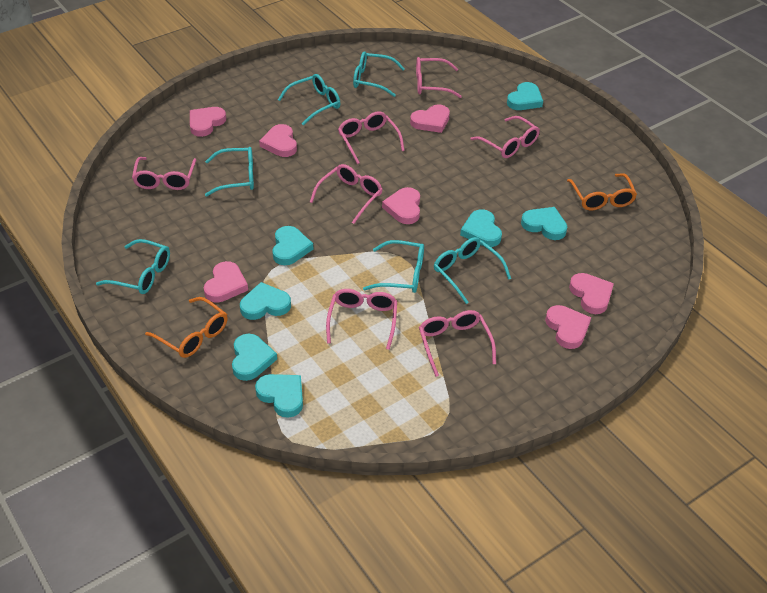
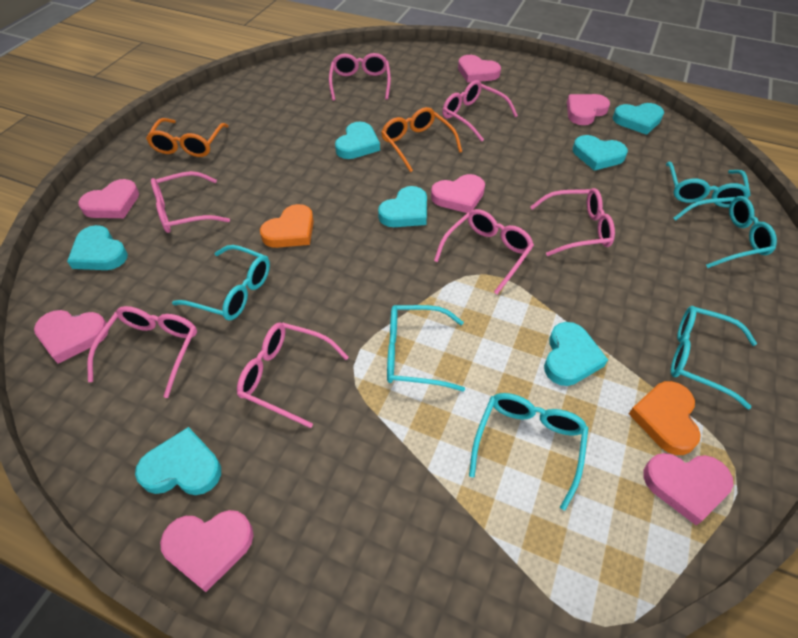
orange heart: none = 0 -> [260,204,314,248] [629,381,701,455] = 2

